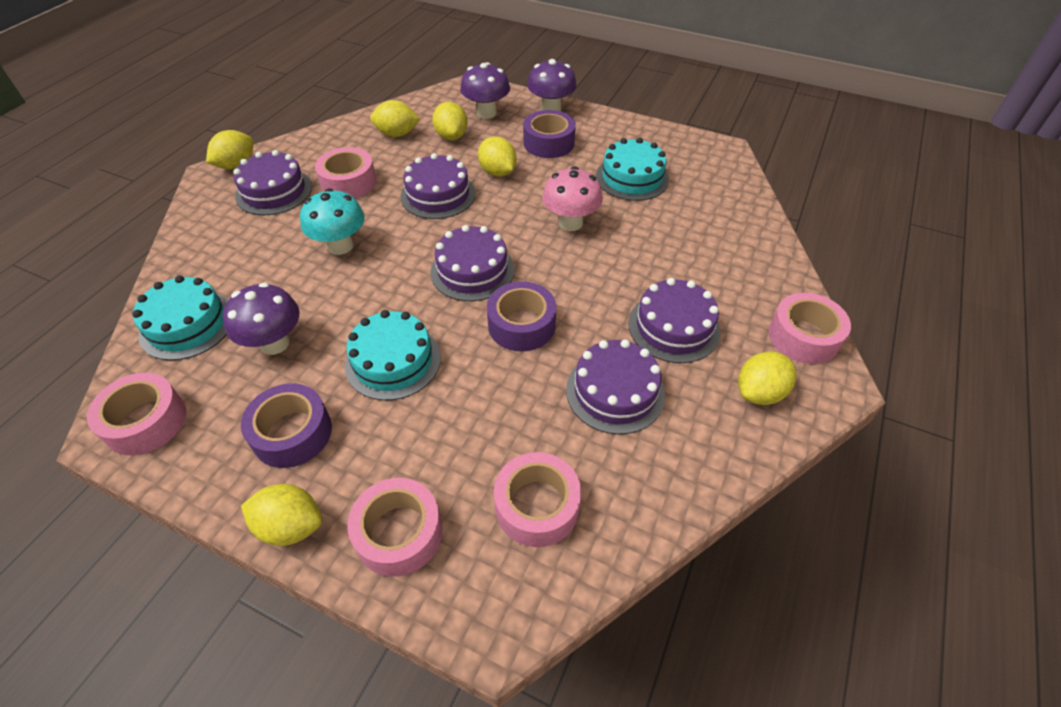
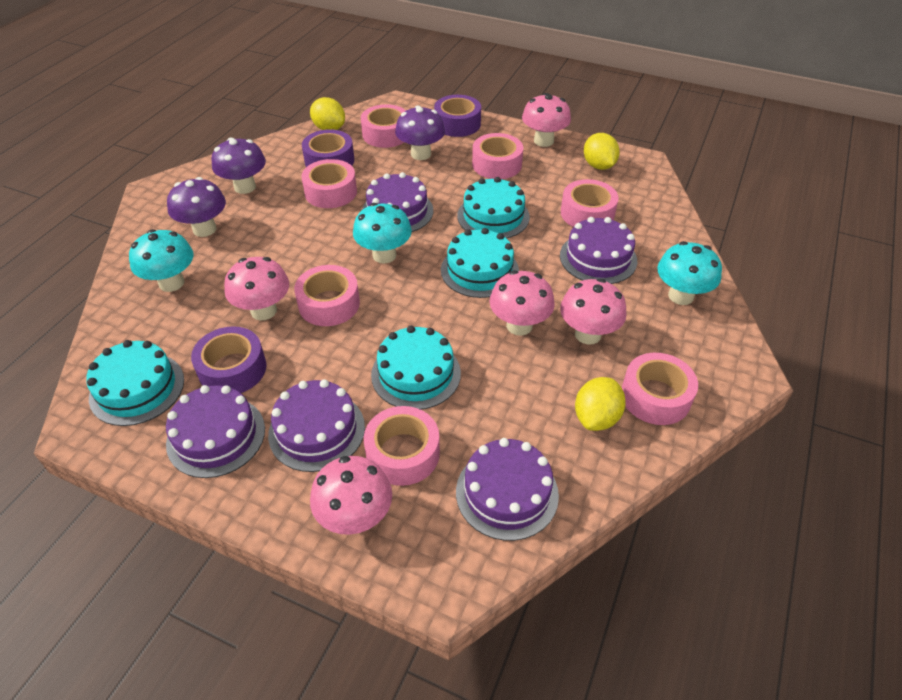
pink mushroom: [542,166,603,231] = 1 -> [224,257,289,321] [310,456,392,535] [489,270,555,336] [522,93,571,147] [560,278,627,345] = 5
pink tape: [87,373,186,455] [315,147,377,198] [347,478,443,577] [494,452,581,547] [769,293,851,364] = 5 -> [294,265,360,326] [301,159,357,208] [361,104,406,148] [364,406,440,486] [472,133,523,179] [561,179,619,227] [622,353,698,425] = 7
turquoise cake: [132,276,228,360] [345,310,441,400] [596,138,669,201] = 3 -> [86,340,184,426] [371,326,461,410] [441,228,519,298] [457,177,530,238] = 4
turquoise mushroom: [300,188,365,255] = 1 -> [129,229,193,292] [353,203,412,264] [657,241,722,305] = 3
yellow lemon: [206,130,253,169] [241,484,322,546] [370,100,420,137] [432,102,468,140] [478,136,517,177] [738,351,797,405] = 6 -> [310,97,345,130] [575,377,626,431] [584,133,620,170] = 3

